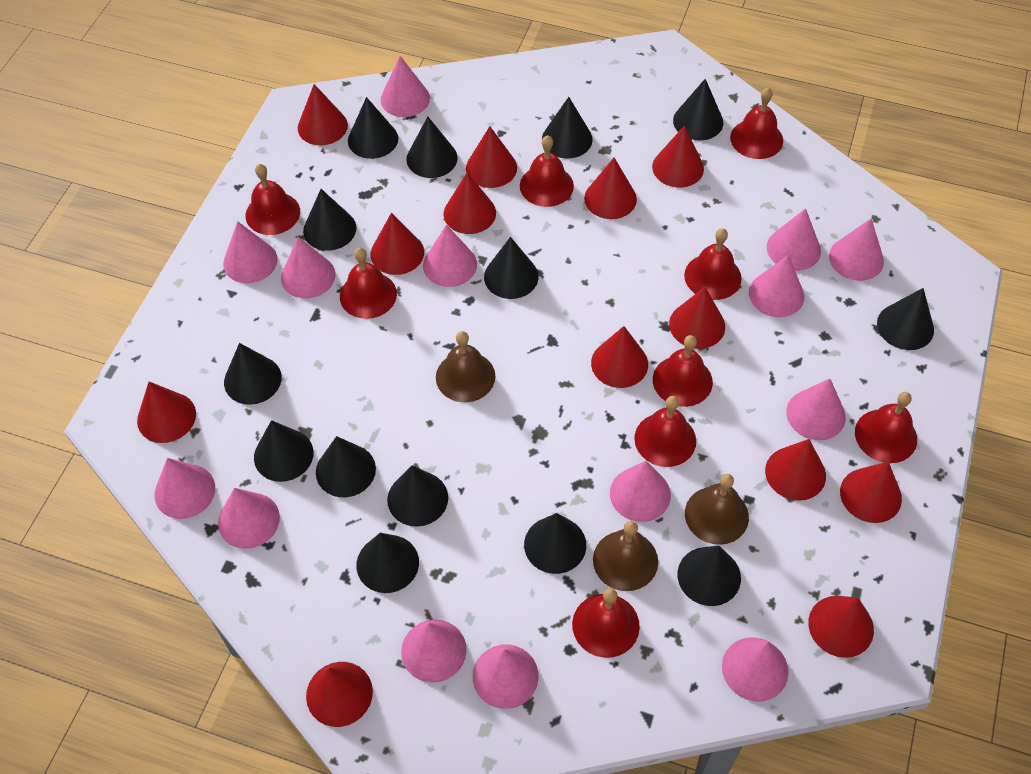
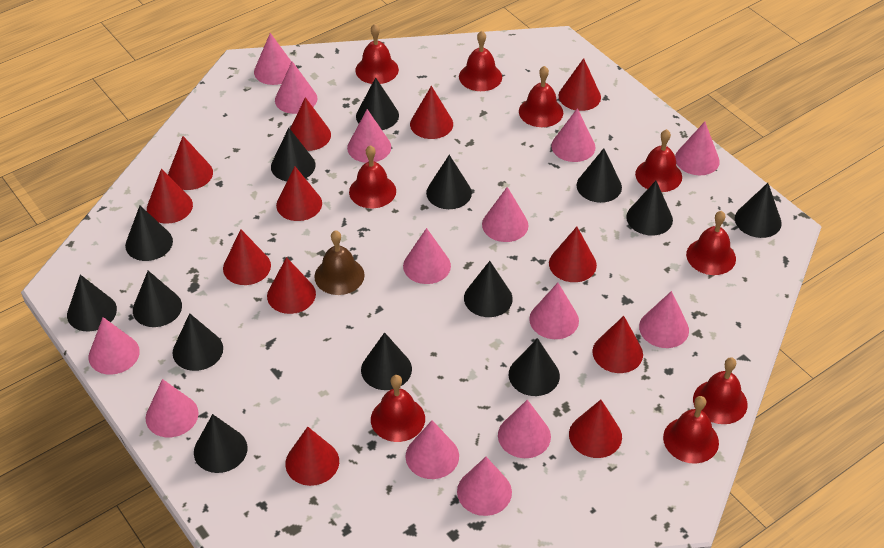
brown bell: [436,331,495,402] [593,521,658,591] [685,474,749,545] = 3 -> [314,230,365,295] = 1
red cone: [137,382,196,443] [298,84,348,145] [306,662,373,727] [370,213,424,275] [444,172,496,234] [466,126,517,188] [584,158,637,219] [591,326,648,388] [652,125,704,187] [669,287,725,349] [765,439,826,501] [808,596,874,658] [840,462,902,523] = 13 -> [147,169,193,224] [168,136,213,190] [223,229,271,285] [267,257,316,314] [276,167,322,221] [285,427,339,486] [290,97,331,151] [410,86,453,139] [549,227,597,282] [559,58,601,111] [569,400,622,458] [592,316,643,373] = 12

